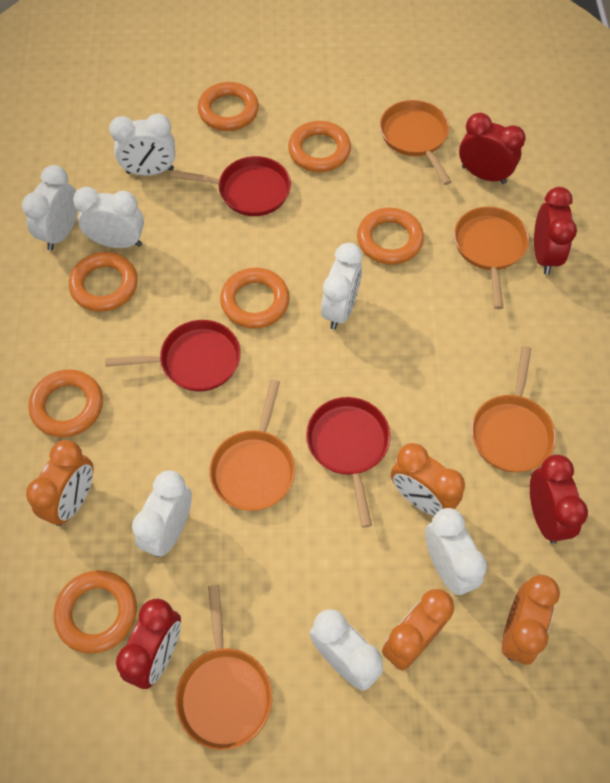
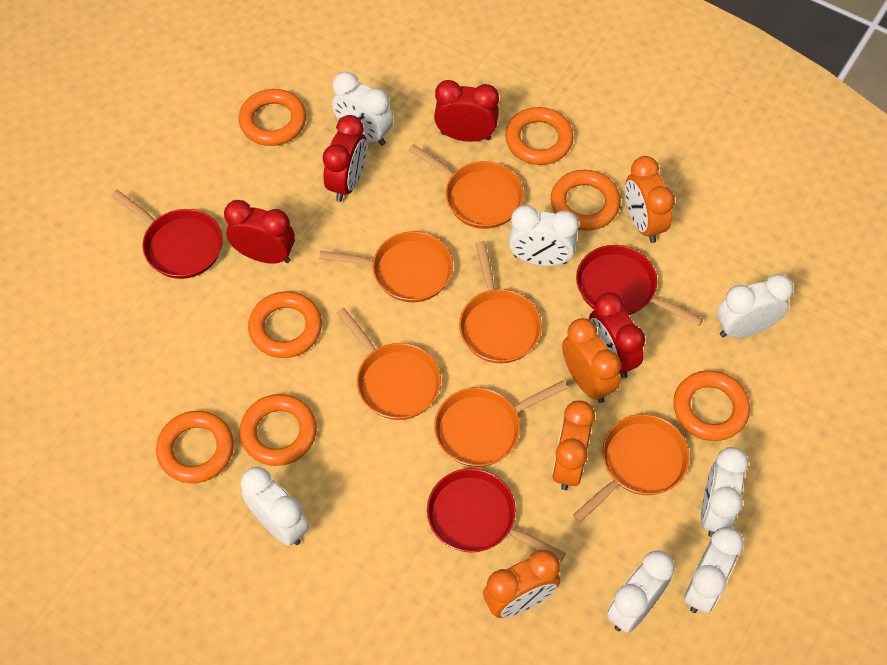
orange pan: [176,585,272,750] [209,380,295,511] [380,100,452,185] [454,206,529,309] [471,346,556,472] = 5 -> [319,231,453,302] [336,308,441,420] [409,144,524,229] [434,380,568,467] [459,241,542,363] [573,414,690,522] = 6

